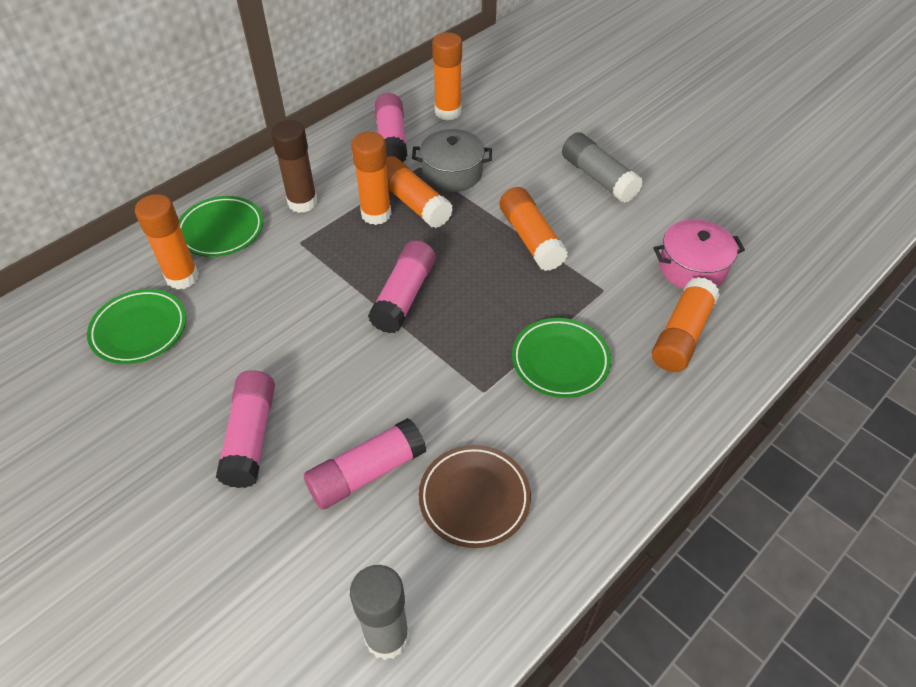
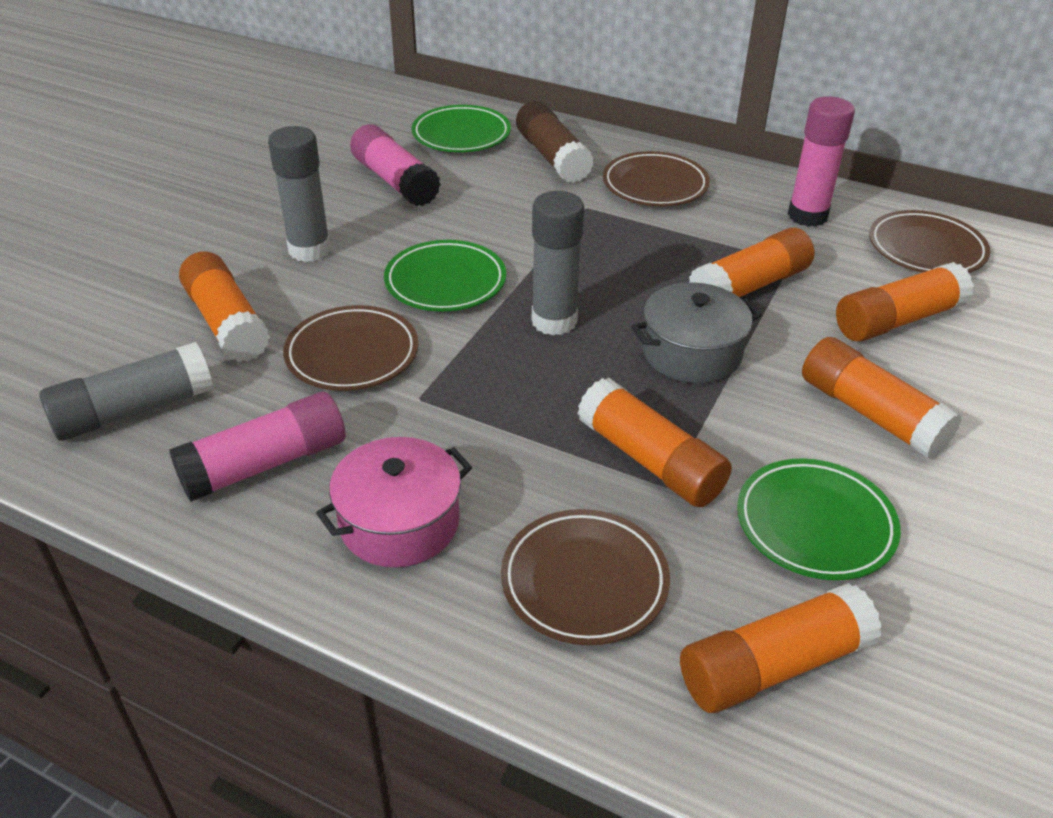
brown plate: [419,445,531,548] = 1 -> [283,305,418,391] [501,509,670,645] [603,151,710,206] [869,210,991,273] = 4
grey glue stick: [350,565,409,660] [562,132,643,203] = 2 -> [39,342,213,441] [268,126,331,262] [532,191,584,336] = 3
pink glue stick: [216,370,275,488] [304,418,426,509] [368,240,436,334] [374,93,408,162] = 4 -> [169,392,345,502] [350,125,441,206] [788,96,855,227] = 3

